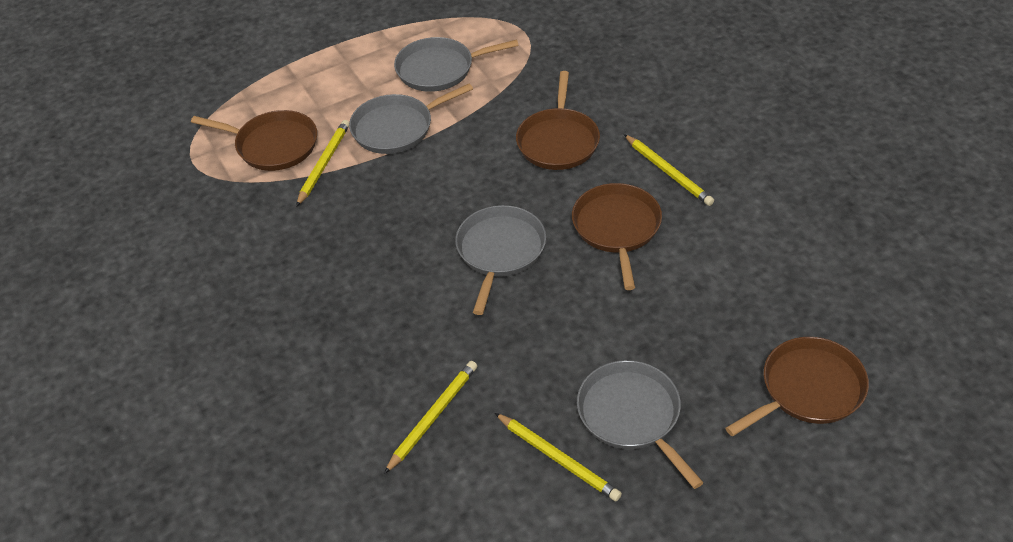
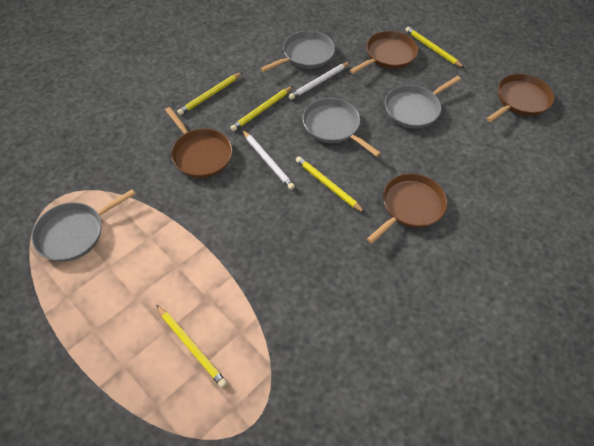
white pencil: none = 0 -> [242,130,295,190] [289,62,350,100] = 2
yellow pencil: [296,120,349,207] [384,361,477,474] [495,413,622,501] [624,134,714,206] = 4 -> [156,305,227,388] [177,72,243,115] [230,86,293,131] [296,156,365,213] [405,27,464,68] = 5

